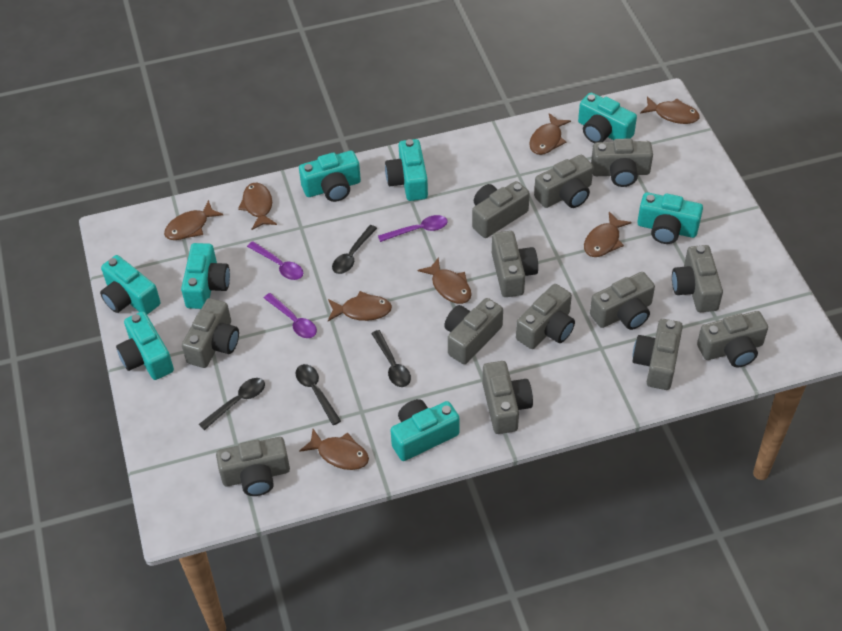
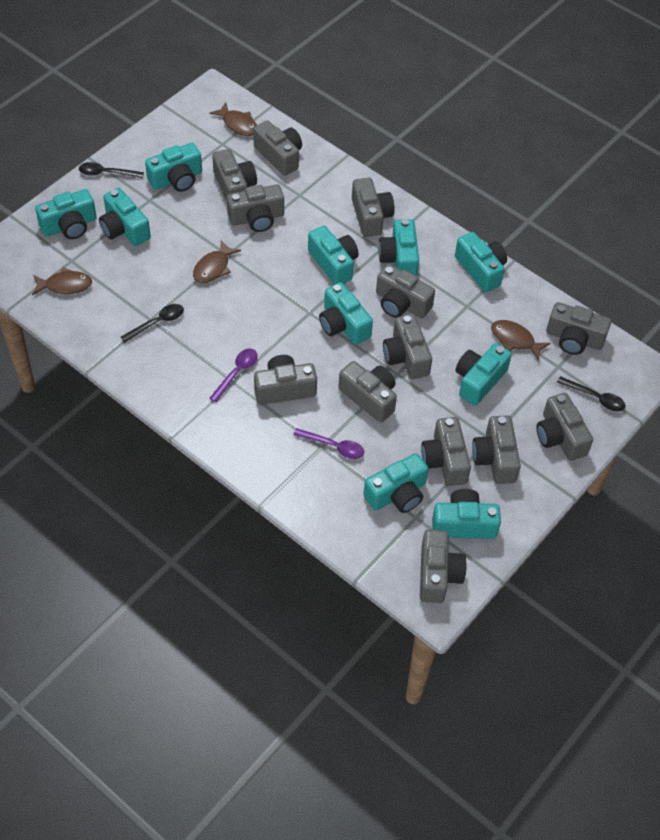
black spoon: [199,378,265,430] [296,364,341,425] [332,225,377,274] [371,330,411,387] = 4 -> [79,162,144,178] [121,304,184,343] [557,376,626,412] = 3
brown fish: [164,200,223,240] [238,183,277,230] [299,429,369,470] [328,291,392,321] [418,257,472,304] [529,113,571,155] [584,212,632,257] [640,96,700,124] = 8 -> [32,267,92,295] [193,240,241,283] [210,102,257,136] [491,320,551,360] = 4
purple spoon: [247,241,303,280] [264,293,317,338] [378,215,448,242] = 3 -> [210,349,258,402] [293,428,364,459] = 2
turquoise camera: [100,255,160,315] [116,311,174,380] [181,243,230,309] [299,151,361,202] [385,139,428,201] [390,399,459,461] [578,93,637,143] [637,192,703,244] = 8 -> [35,189,97,239] [99,188,151,246] [145,143,202,192] [308,226,359,285] [319,282,373,345] [363,453,429,513] [378,219,419,276] [432,489,501,539] [455,232,507,292] [456,343,512,406] = 10

